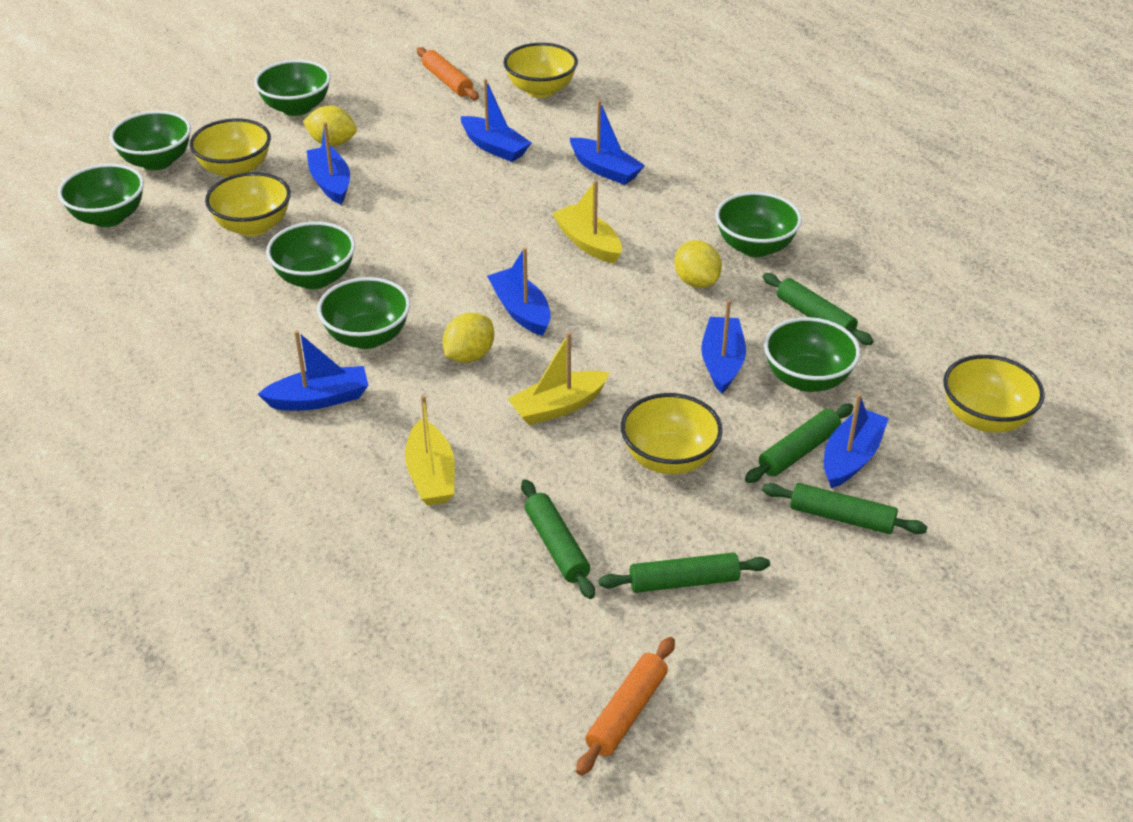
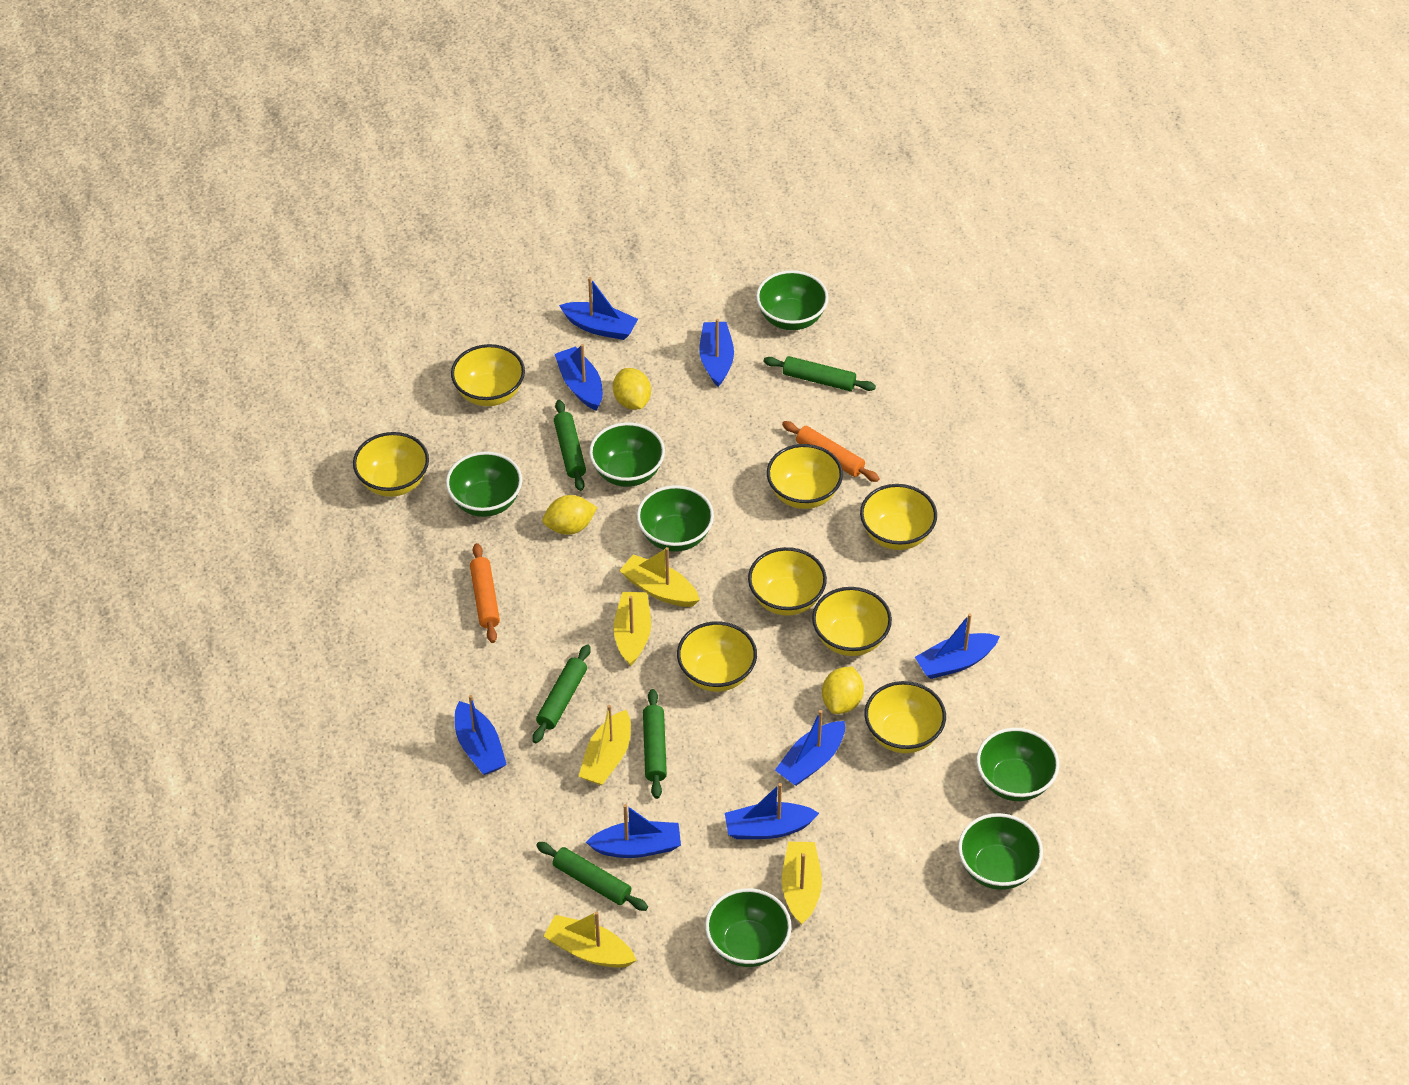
blue boat: [258,330,369,411] [306,122,350,204] [461,79,531,162] [487,247,551,336] [570,100,645,185] [701,300,746,394] [824,394,889,488] = 7 -> [455,695,507,775] [555,344,603,410] [559,277,638,340] [586,804,681,858] [699,319,734,387] [725,783,819,839] [775,710,845,786] [915,613,1000,679] = 8
yellow boat: [405,395,455,505] [508,332,610,425] [552,180,622,264] = 3 -> [544,911,637,968] [578,705,631,785] [614,592,651,666] [620,547,700,607] [782,842,822,925] = 5
yellow bowl: [190,118,271,178] [205,172,291,236] [504,43,578,98] [621,393,723,474] [943,355,1045,433] = 5 -> [353,432,429,497] [451,344,525,406] [677,621,757,692] [748,547,827,616] [767,444,843,509] [812,587,892,656] [860,484,937,550] [864,681,946,753] = 8

